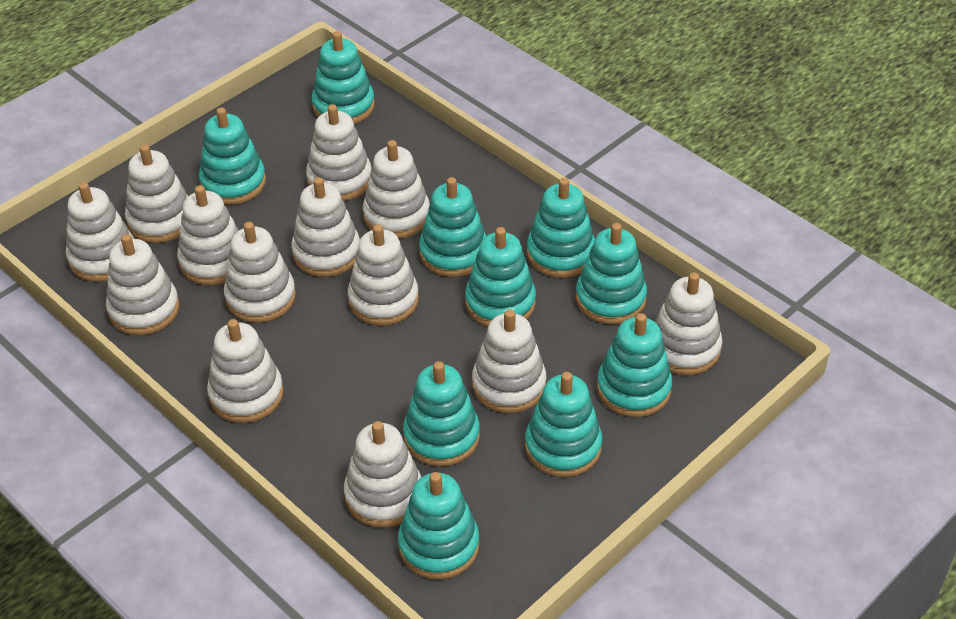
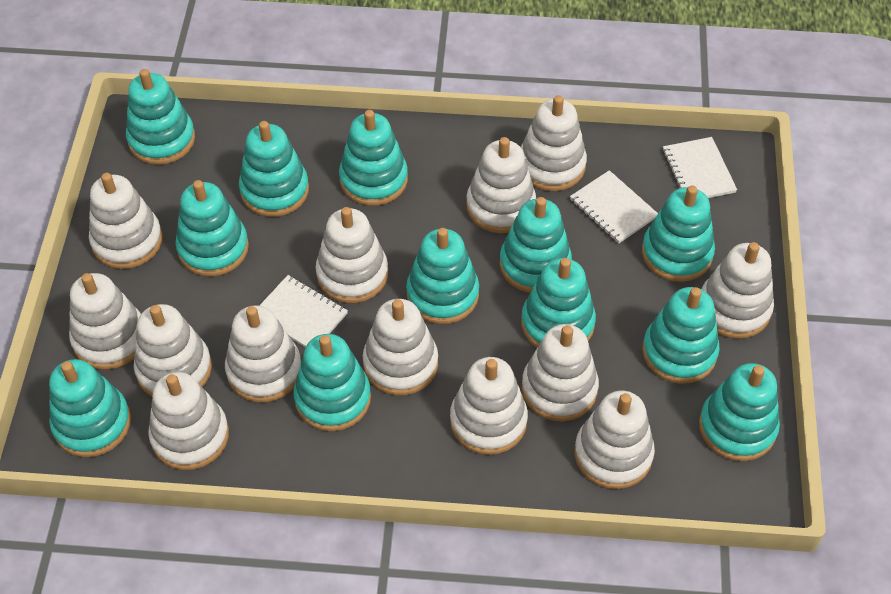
turquoise stacking toy: [199,107,266,205] [312,31,375,124] [398,472,479,580] [403,361,480,466] [419,177,486,277] [465,227,536,327] [525,372,602,477] [527,178,595,278] [576,223,647,324] [597,313,672,417] = 10 -> [49,359,131,457] [126,69,195,165] [175,180,249,276] [239,121,309,217] [293,334,371,431] [339,110,408,206] [406,228,479,324] [500,197,572,293] [521,258,596,348] [642,185,715,282] [642,287,720,384] [699,363,780,461] = 12
white notebook: none = 0 -> [259,275,348,348] [570,170,658,244] [663,137,737,198] = 3

